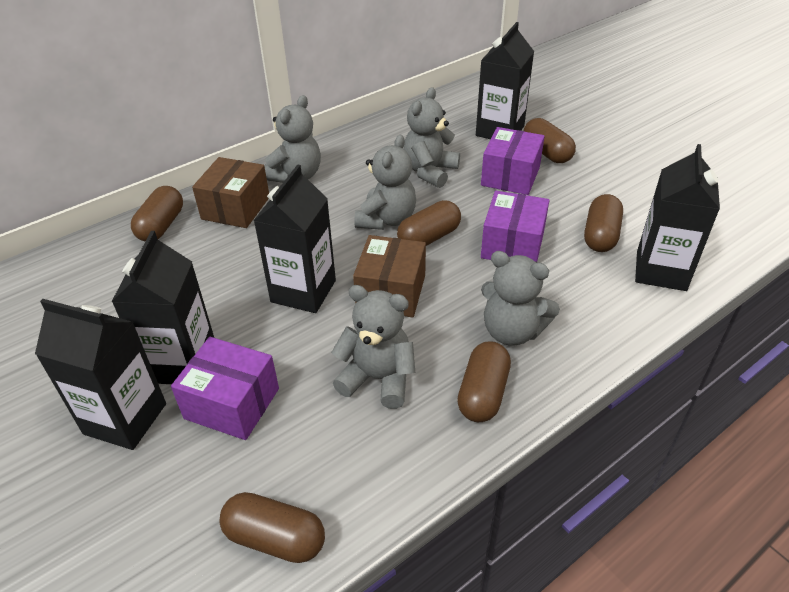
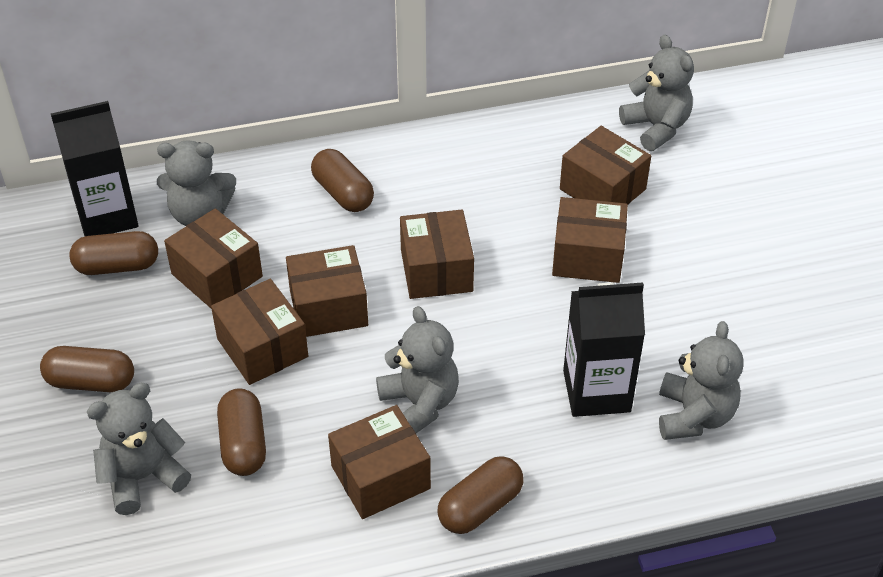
black carton: [35,299,166,450] [112,231,214,384] [253,164,336,313] [476,22,534,139] [635,144,720,291] = 5 -> [51,101,139,236] [563,283,645,417] = 2
brown box: [192,157,269,228] [353,235,426,317] = 2 -> [164,208,263,308] [211,279,308,385] [286,245,368,337] [328,405,431,519] [400,210,474,299] [552,197,628,283] [560,126,651,204] = 7
brown capsule: [131,186,183,241] [219,492,325,563] [397,200,461,246] [457,341,511,422] [524,118,576,163] [584,194,623,252] = 6 -> [40,346,134,392] [69,231,158,275] [217,388,266,476] [311,149,374,212] [437,456,523,534] = 5
purple box: [171,337,279,440] [481,127,545,195] [481,191,550,262] = 3 -> none = 0

